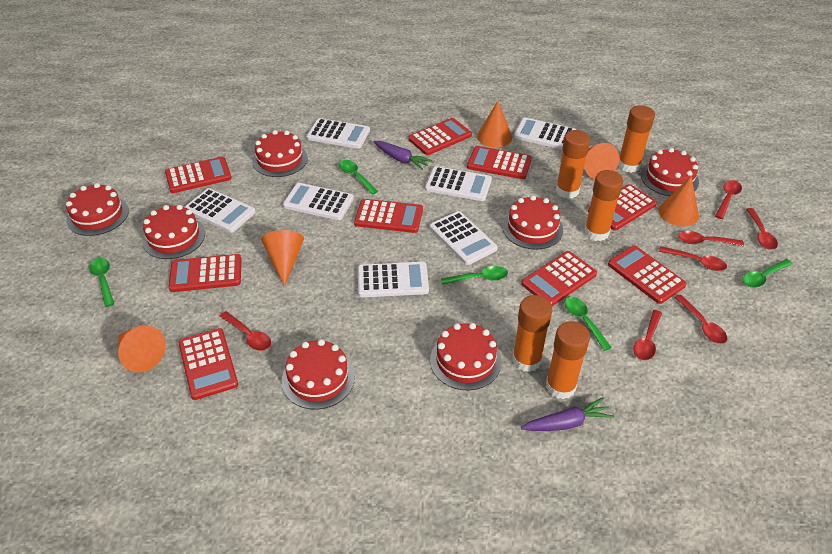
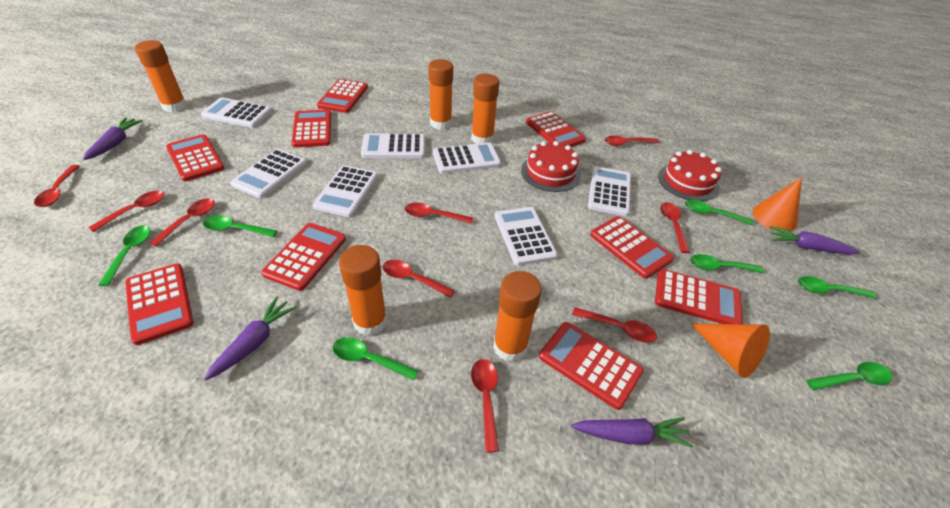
green spoon: [89,258,114,307] [339,160,378,195] [441,266,508,285] [565,297,612,351] [742,259,793,288] = 5 -> [98,225,151,286] [203,215,277,237] [333,337,419,381] [685,200,753,225] [690,254,764,273] [798,276,876,299] [806,362,892,390] = 7
orange cone: [118,325,165,372] [261,230,304,287] [477,101,512,148] [584,143,619,179] [659,176,699,226] = 5 -> [691,324,770,378] [753,177,802,232] = 2
purple carrot: [374,141,433,170] [521,397,614,431] = 2 -> [83,117,143,160] [204,296,297,380] [571,417,693,448] [769,226,860,255] = 4
red cake: [66,183,129,236] [142,205,205,259] [252,130,308,177] [281,339,355,409] [430,323,502,390] [502,195,563,250] [641,148,699,196] = 7 -> [521,141,580,192] [658,150,722,201] = 2
red spoon: [219,311,271,351] [633,310,662,360] [659,246,727,271] [674,294,727,344] [678,231,744,246] [715,180,742,219] [746,208,778,250] = 7 -> [34,165,80,207] [88,190,164,232] [149,198,215,247] [383,260,455,298] [405,203,473,224] [471,359,499,452] [572,307,657,343] [605,135,659,146] [660,202,690,253] = 9

